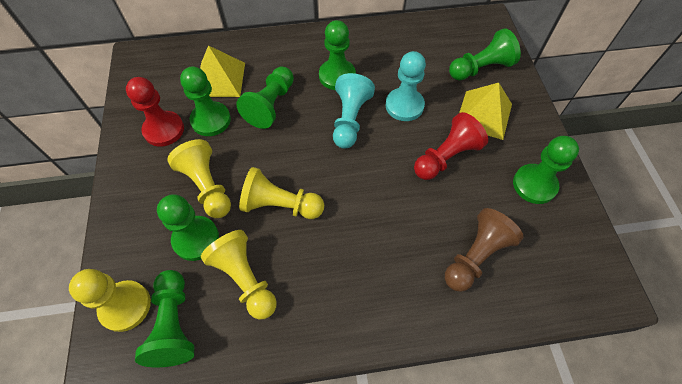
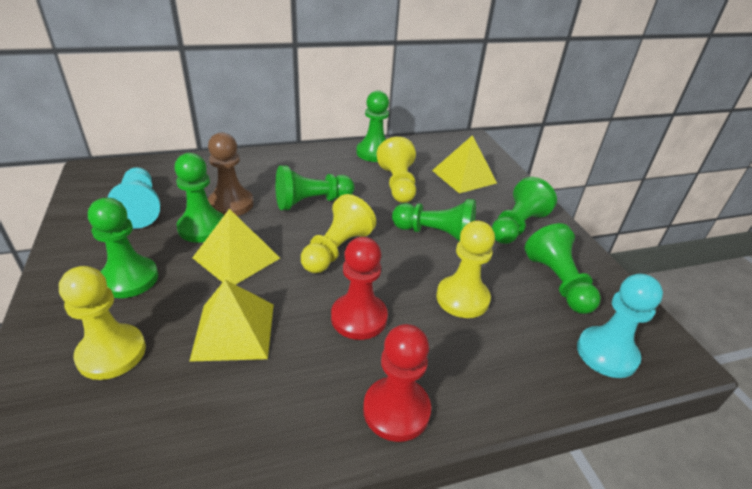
yellow pyramid: [200,45,245,97] [459,83,512,140] = 2 -> [189,280,274,362] [192,209,280,285] [432,135,497,194] = 3

